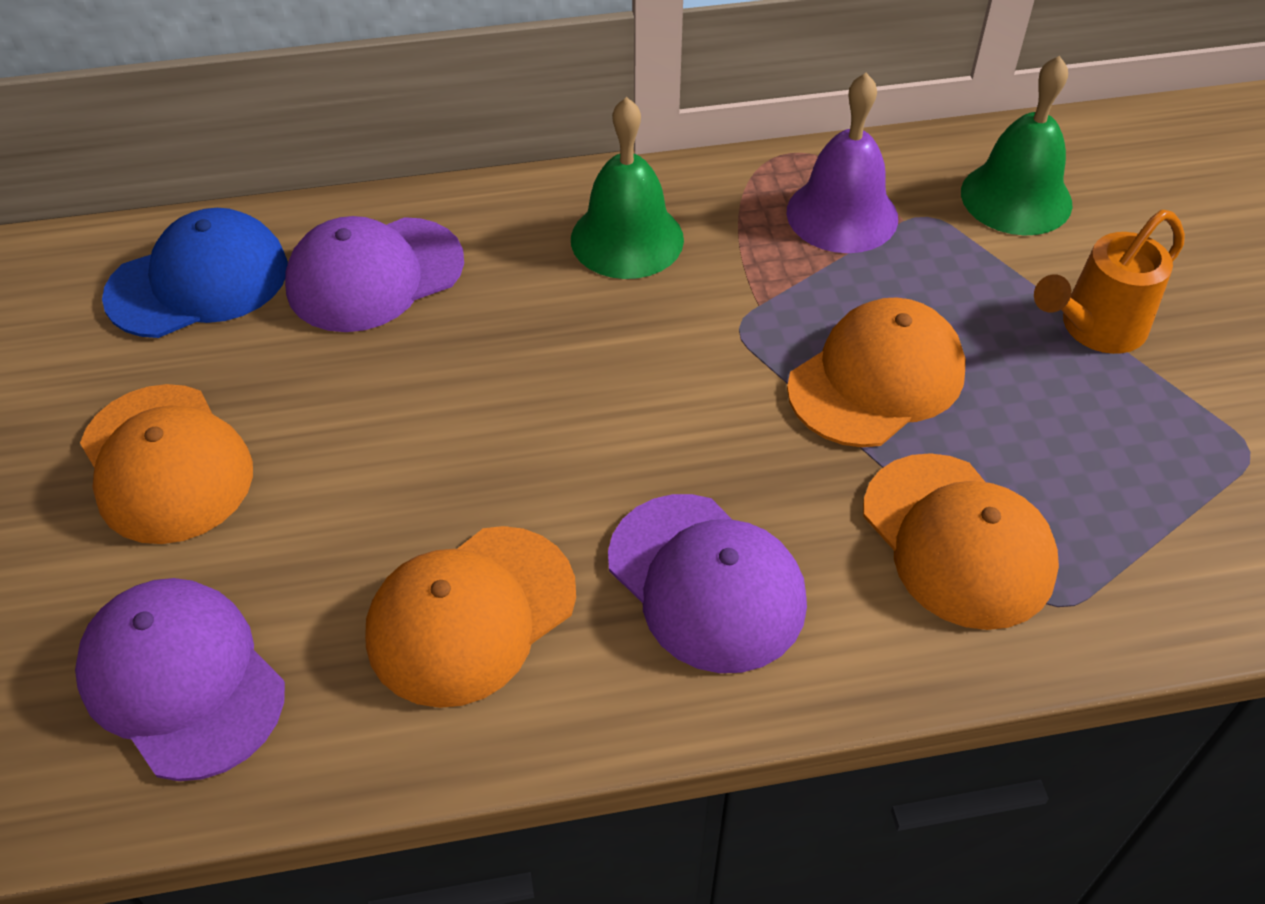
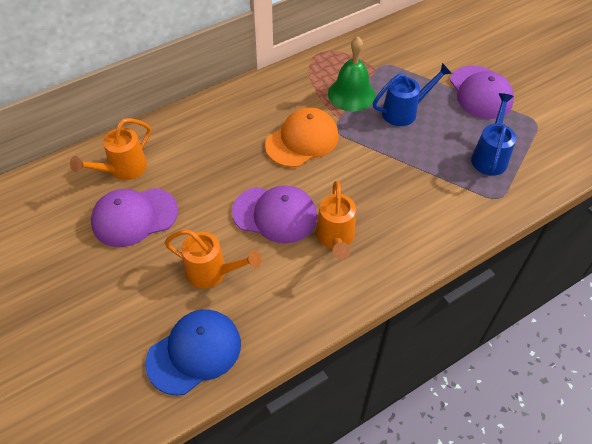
blue watering can: none = 0 -> [373,63,452,126] [471,93,516,176] = 2
green bell: [571,97,684,279] [961,56,1073,236] = 2 -> [328,36,376,111] = 1
orange cap: [80,384,253,544] [365,526,576,708] [787,297,966,447] [863,453,1059,630] = 4 -> [265,107,339,168] = 1
orange watering can: [1034,210,1185,354] = 1 -> [70,118,151,180] [164,229,262,288] [316,181,356,260] = 3
purple bell: [787,73,898,253] = 1 -> none = 0

